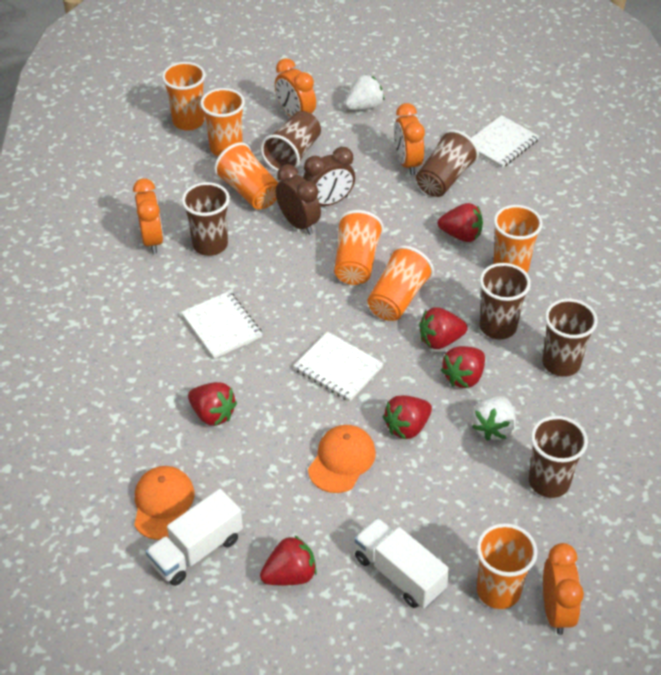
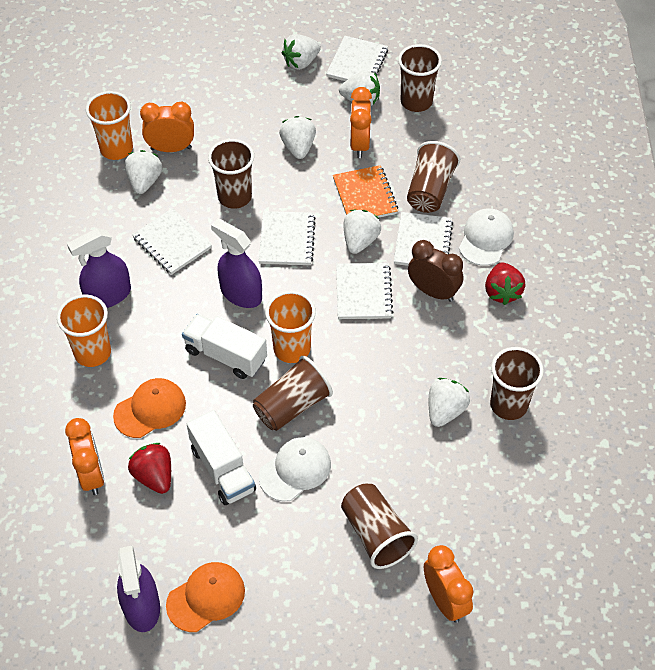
brown clock: [276,164,321,235] [303,147,355,206] = 2 -> [408,240,463,302] = 1
orange cup: [162,62,205,131] [200,88,245,156] [214,142,278,210] [334,210,384,285] [367,246,434,321] [476,523,538,609] [493,205,543,273] = 7 -> [57,295,111,367] [86,91,133,160] [265,291,316,363] = 3
orange notebook: none = 0 -> [333,165,398,217] = 1
purple spray bottle: none = 0 -> [67,228,131,308] [117,545,160,632] [211,219,262,308] = 3
red strawberry: [188,382,237,426] [260,535,317,585] [383,395,432,439] [419,308,468,349] [438,203,483,242] [441,346,485,388] = 6 -> [128,443,171,494] [485,262,526,305] = 2
white cap: none = 0 -> [259,437,331,502] [459,209,514,266] = 2
white notebook: [181,291,262,359] [294,332,384,402] [471,115,540,168] = 3 -> [132,208,212,275] [259,211,316,265] [326,36,388,81] [336,263,393,319] [394,212,453,266] = 5
white strawberry: [345,74,384,110] [472,396,516,441] = 2 -> [125,150,162,194] [279,116,316,159] [282,34,321,70] [339,71,380,106] [343,210,381,254] [429,378,470,427] = 6

